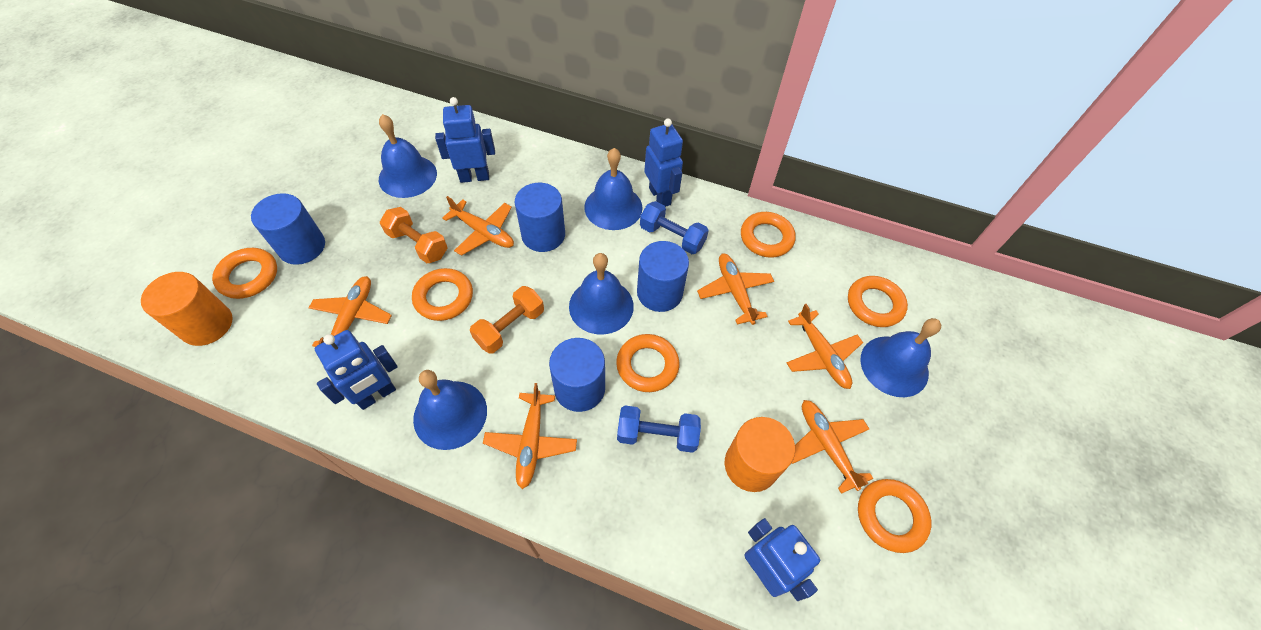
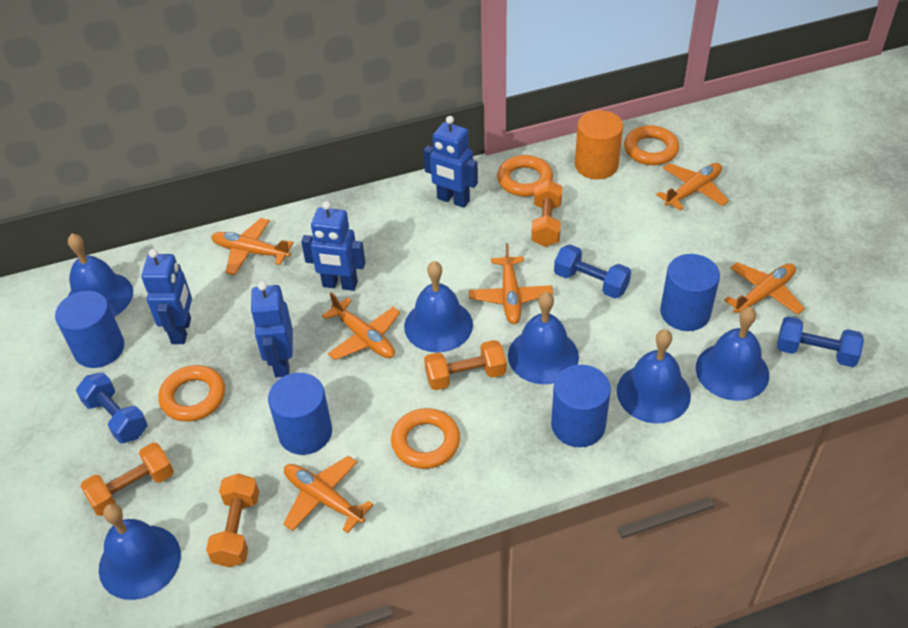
blue bell: [379,114,437,198] [413,370,487,450] [569,253,634,335] [584,148,643,230] [860,318,941,397] = 5 -> [68,233,133,317] [99,503,181,600] [404,261,473,352] [508,292,579,384] [617,329,691,424] [696,307,769,401] = 6
blue dumbbell: [617,405,701,453] [640,201,709,254] = 2 -> [76,373,148,443] [554,244,631,299] [777,317,864,367] = 3
orange cylinder: [141,272,233,346] [725,417,795,492] = 2 -> [575,110,623,179] = 1
orange dumbbell: [380,207,448,263] [470,286,544,354] = 2 -> [80,443,174,516] [206,473,259,567] [424,340,506,390] [531,180,562,247] = 4
orange ring: [212,248,277,299] [412,268,473,321] [616,334,679,392] [741,212,796,258] [848,276,908,327] [858,479,931,553] = 6 -> [158,365,225,422] [391,408,460,469] [497,155,553,197] [624,125,679,165] = 4

